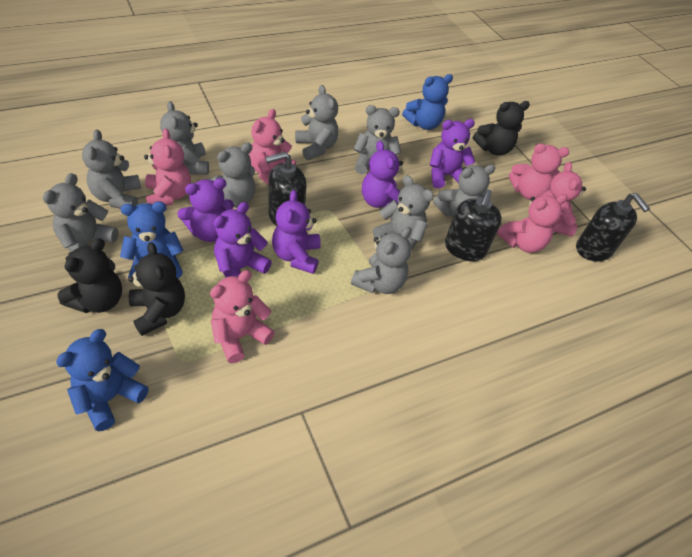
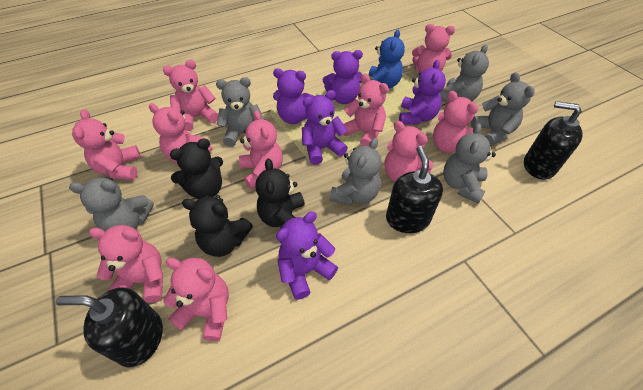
blue teddy bear: [56,329,149,432] [120,201,184,279] [402,74,453,130] = 3 -> [369,29,405,88] = 1
grey teddy bear: [43,173,118,252] [82,129,141,209] [160,101,209,175] [208,143,255,207] [295,85,338,160] [351,227,412,294] [353,105,401,174] [373,175,434,251] [433,164,495,218] = 9 -> [69,177,154,231] [216,77,264,147] [330,138,382,205] [440,45,489,103] [443,123,496,204] [471,72,535,145] = 6
pink teddy bear: [144,129,191,206] [210,270,275,363] [249,109,296,184] [497,194,568,253] [509,143,569,200] [541,162,586,237] = 6 -> [72,109,141,180] [89,225,163,303] [149,103,213,163] [163,60,218,131] [164,258,229,341] [239,110,283,190] [343,74,389,146] [384,121,433,182] [412,24,455,72] [433,91,478,153] = 10

